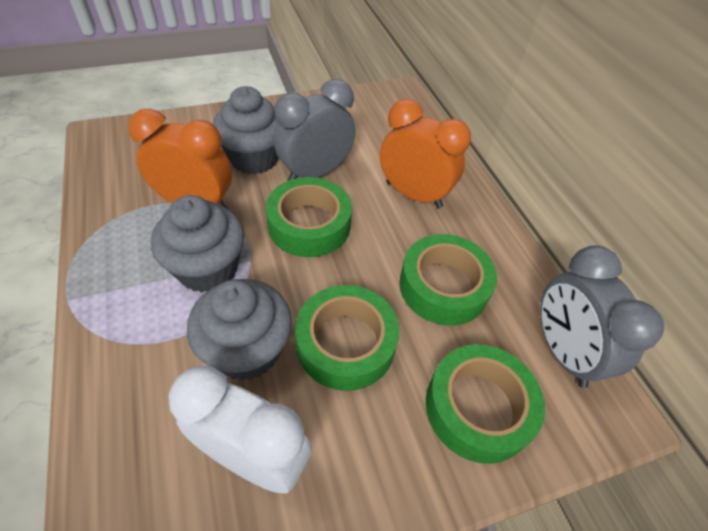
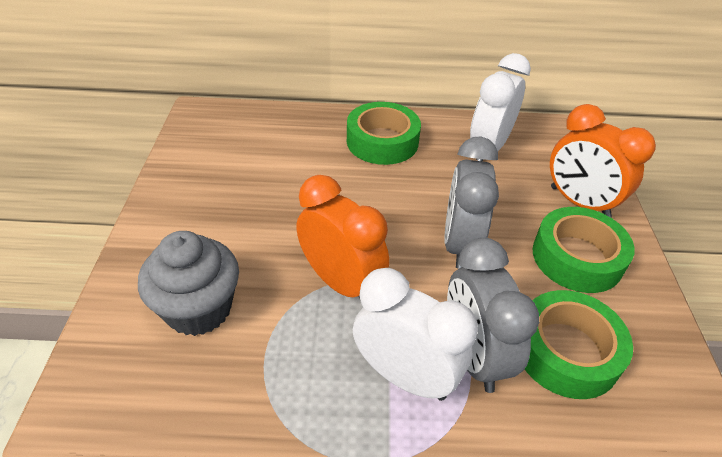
green tape: [266,177,352,257] [295,285,399,391] [399,234,497,326] [426,344,545,464] = 4 -> [347,102,421,165] [525,290,633,399] [533,207,635,293] = 3
grey cupcake: [151,195,245,293] [187,279,292,381] [213,86,278,174] = 3 -> [138,231,239,336] = 1
white clock: [169,366,312,494] = 1 -> [353,268,478,401] [470,53,531,161] = 2

